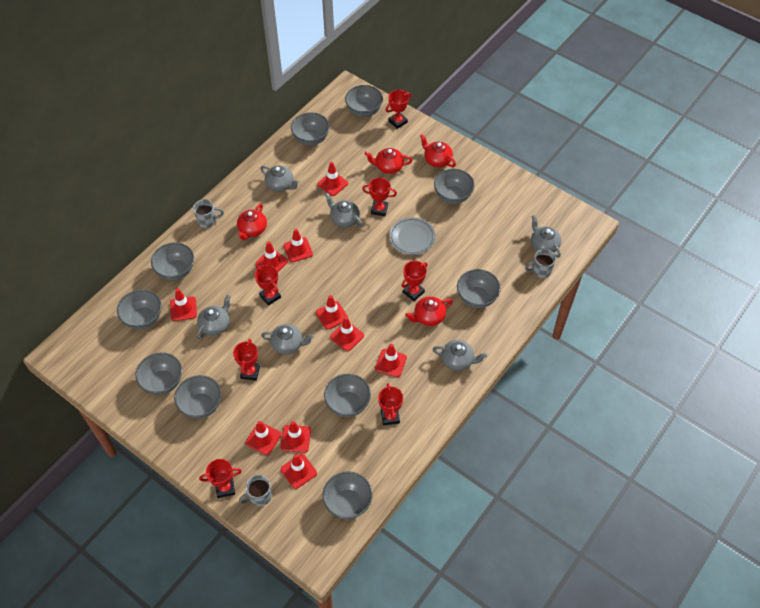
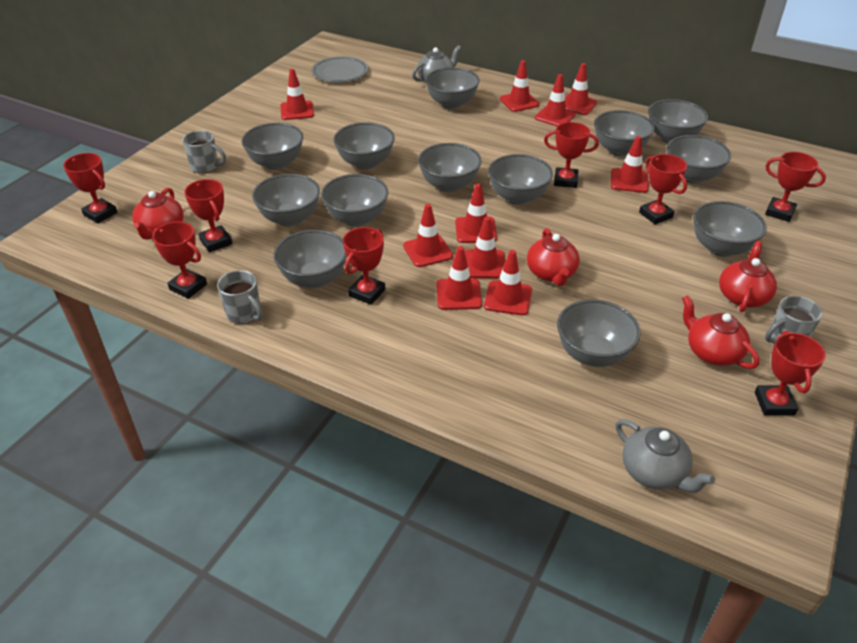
grey bowl: [117,289,162,330] [136,352,182,395] [151,242,194,281] [174,375,221,419] [291,112,330,146] [323,471,372,519] [324,374,371,417] [345,85,383,117] [434,169,475,204] [457,269,501,308] = 10 -> [241,123,303,170] [252,174,320,227] [273,230,347,289] [321,174,388,227] [333,122,395,170] [418,143,482,192] [425,67,480,109] [488,154,553,205] [557,299,641,367] [594,110,655,156] [648,99,708,143] [667,135,731,184] [693,201,767,257] = 13
grey teapot: [196,295,231,339] [260,166,299,192] [261,324,314,354] [325,193,363,228] [432,340,487,371] [531,215,561,258] = 6 -> [412,45,461,82] [616,419,715,493] = 2
red trophy: [199,459,242,498] [233,339,260,381] [255,265,281,306] [362,178,397,216] [378,383,403,425] [386,90,411,129] [402,261,428,301] = 7 -> [63,153,118,223] [152,222,207,299] [184,179,232,252] [343,227,385,305] [544,122,599,188] [639,154,687,224] [755,331,826,416] [765,152,826,222] = 8

